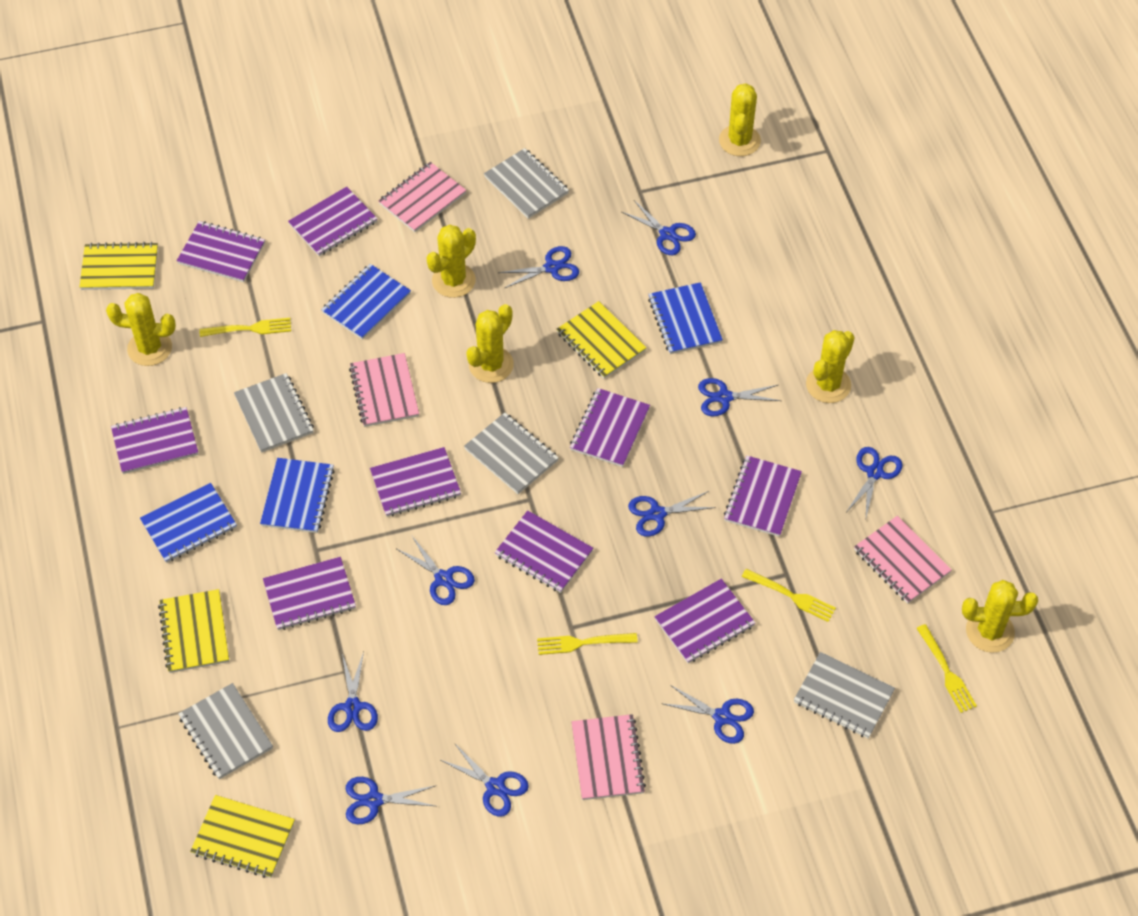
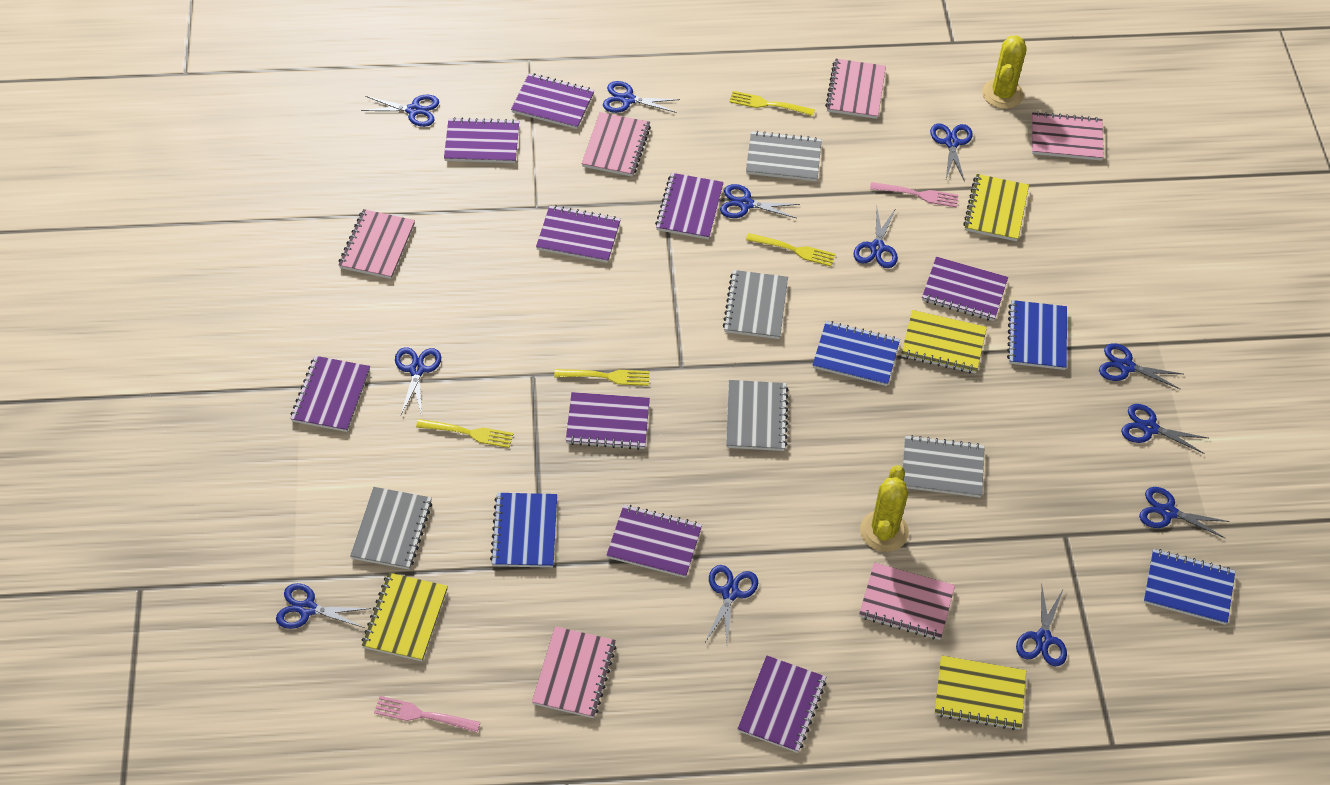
blue scissors: [328,652,378,732] [346,777,435,824] [397,536,475,605] [441,743,529,816] [498,246,579,288] [622,200,696,255] [628,491,716,537] [661,685,754,744] [698,378,781,416] [847,447,902,517] = 10 -> [276,583,371,629] [361,95,439,127] [395,347,441,416] [603,81,680,113] [705,565,758,645] [720,184,800,218] [853,207,898,268] [930,124,973,182] [1016,583,1067,666] [1099,343,1183,390] [1121,404,1208,454] [1139,487,1229,539] = 12
pink fork: none = 0 -> [374,696,481,732] [870,182,958,207] = 2
pink notebook: [349,353,419,427] [378,162,466,232] [571,714,646,800] [854,516,952,604] = 4 -> [339,209,415,279] [532,626,616,718] [582,112,651,177] [825,59,886,119] [859,562,955,640] [1032,112,1104,161] = 6
yellow cactus: [106,293,176,366] [426,225,476,298] [466,304,514,383] [719,83,761,156] [806,330,855,403] [962,580,1038,653] = 6 -> [860,465,909,552] [982,35,1027,109] = 2

